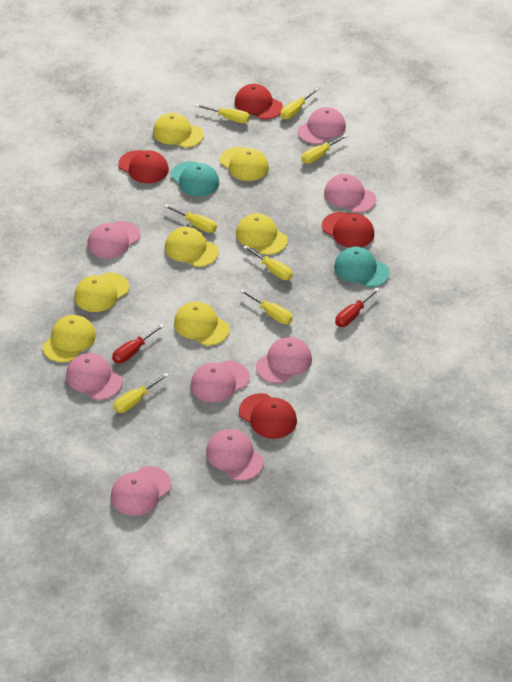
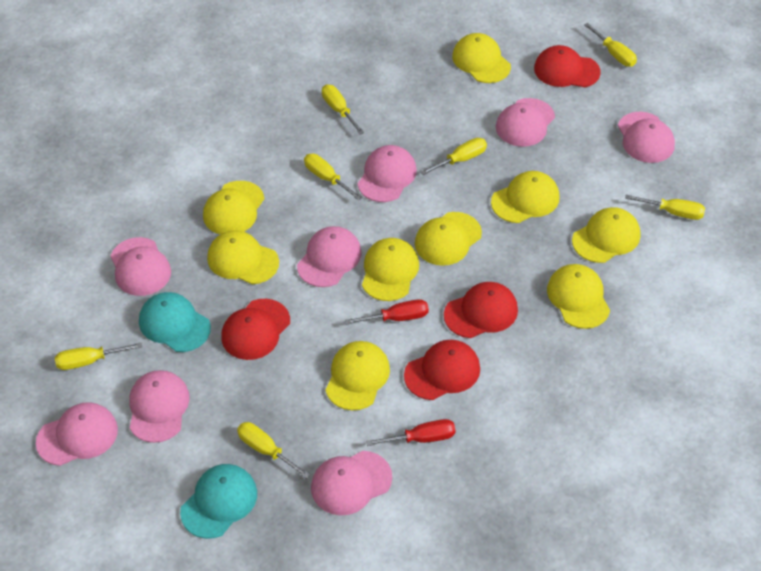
yellow cap: [43,315,96,362] [74,273,129,312] [153,113,204,148] [165,227,219,267] [174,301,229,346] [220,147,269,181] [236,213,288,255] = 7 -> [203,181,264,234] [207,230,279,285] [325,341,390,410] [362,238,419,301] [415,212,482,266] [452,33,511,83] [491,171,559,223] [547,264,610,329] [572,207,641,263] = 9

